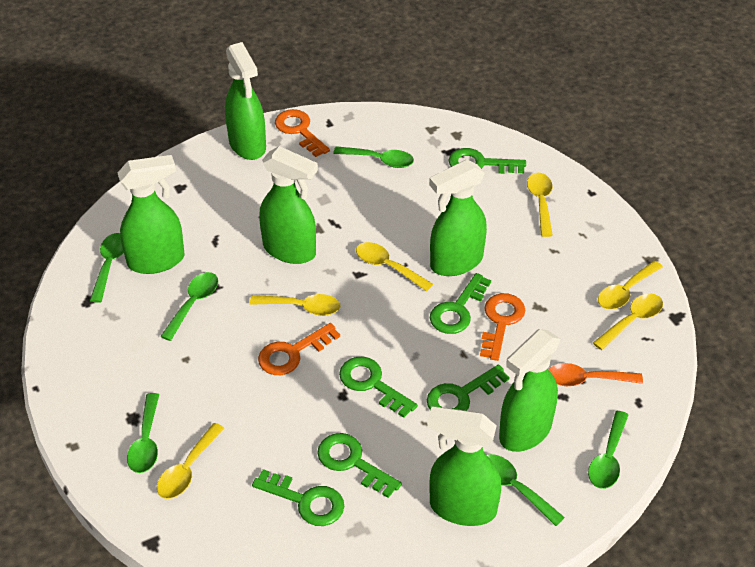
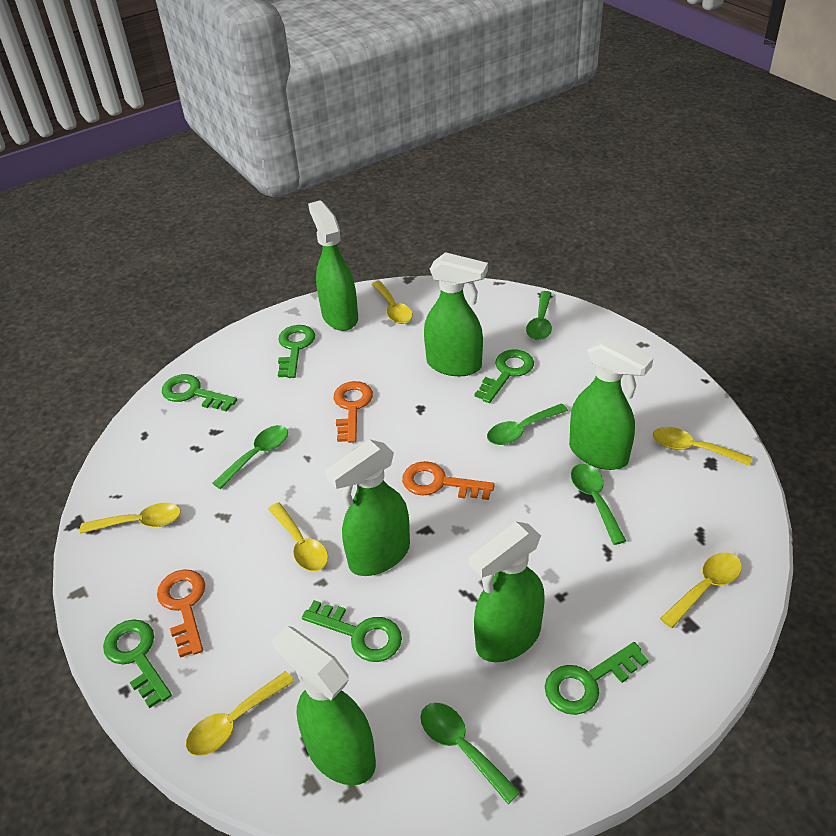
green spoon: [90,233,124,303] [127,393,159,473] [160,272,218,341] [333,146,414,168] [487,454,565,526] [588,411,628,489] = 6 -> [212,425,288,489] [421,703,520,804] [487,403,568,445] [526,291,552,340] [571,464,626,545] = 5
orange spoon: [548,363,643,386] = 1 -> none = 0

